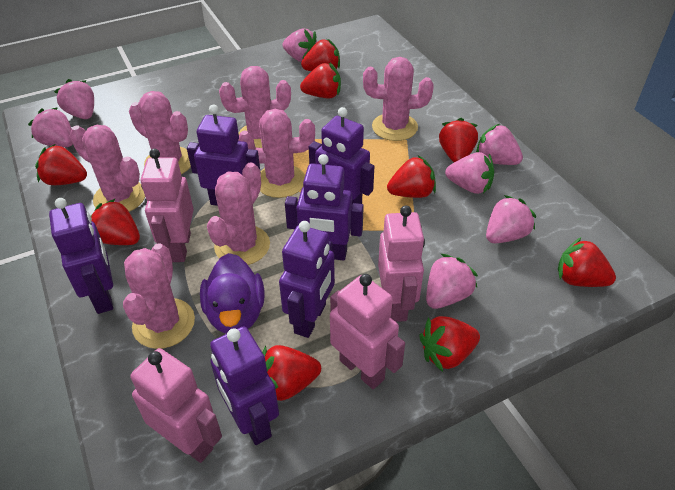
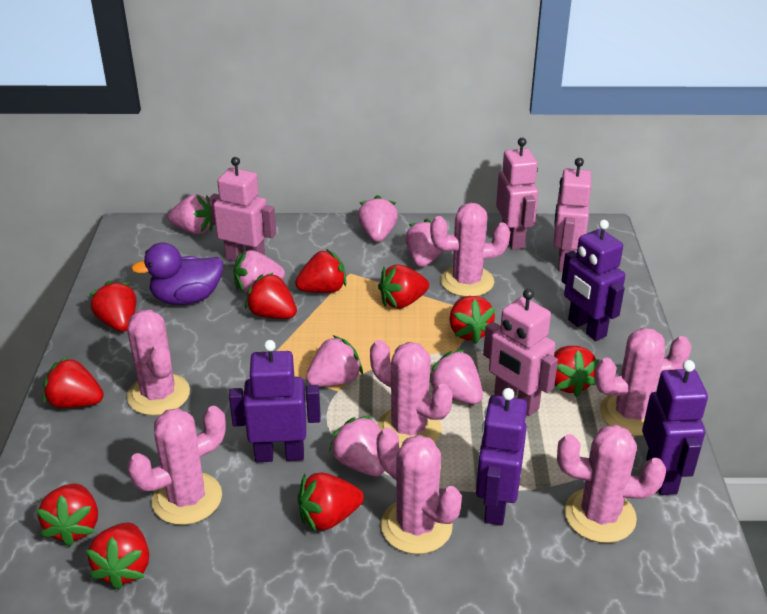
purple robot: [49,198,113,314] [187,105,261,206] [210,326,279,445] [279,221,335,338] [285,154,364,261] [309,107,374,204] = 6 -> [229,340,321,462] [476,388,527,526] [561,220,625,341] [642,360,708,495] = 4
red strawberry: [35,144,87,185] [91,198,140,245] [262,345,321,401] [300,63,341,98] [301,39,340,71] [387,155,436,198] [419,316,480,372] [439,118,478,162] [558,237,616,287] = 9 -> [36,484,98,547] [43,357,104,408] [86,523,149,590] [89,281,137,332] [245,272,297,319] [295,249,346,293] [298,473,364,532] [378,264,429,309] [449,296,495,344] [554,346,600,397] = 10

